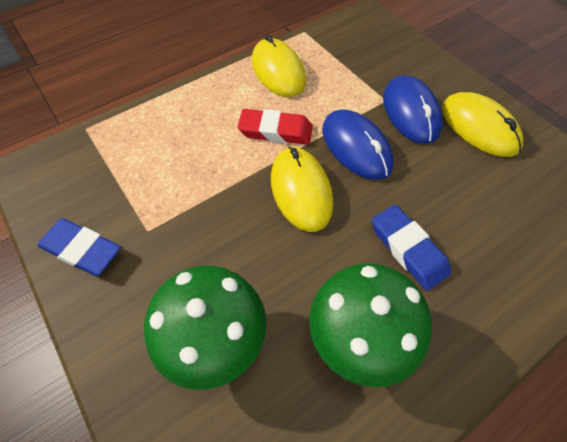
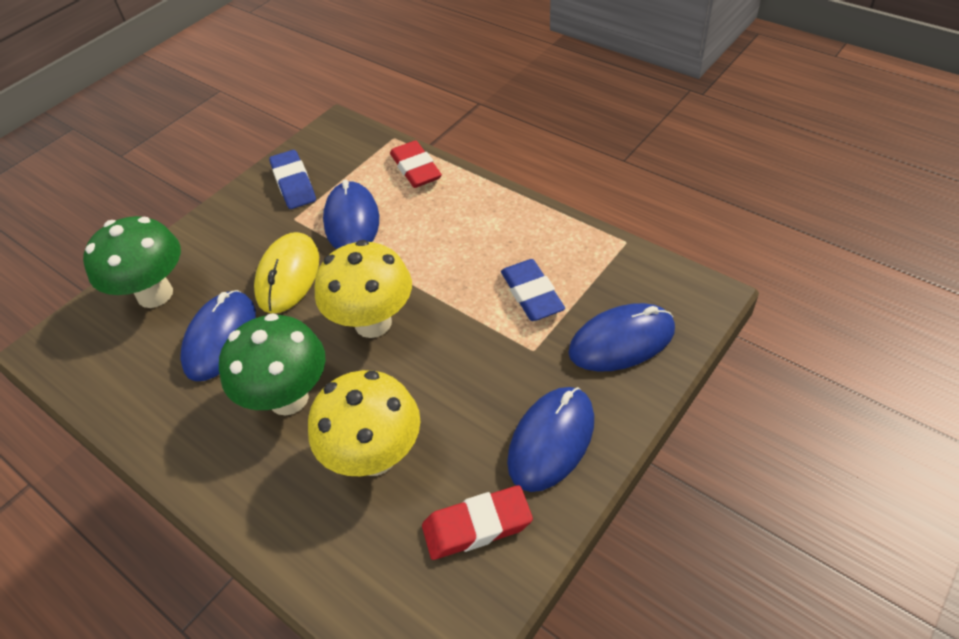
blue mouse: [322,109,394,180] [383,75,442,144] = 2 -> [180,290,256,381] [323,180,379,249] [507,387,594,492] [568,303,675,372] = 4
red eraser: [237,109,313,145] = 1 -> [390,140,442,188] [422,485,533,560] = 2
yellow mouse: [252,35,306,97] [271,147,333,232] [442,92,523,157] = 3 -> [254,232,319,314] = 1
yellow mushroom: none = 0 -> [308,370,420,476] [315,240,412,338] = 2

